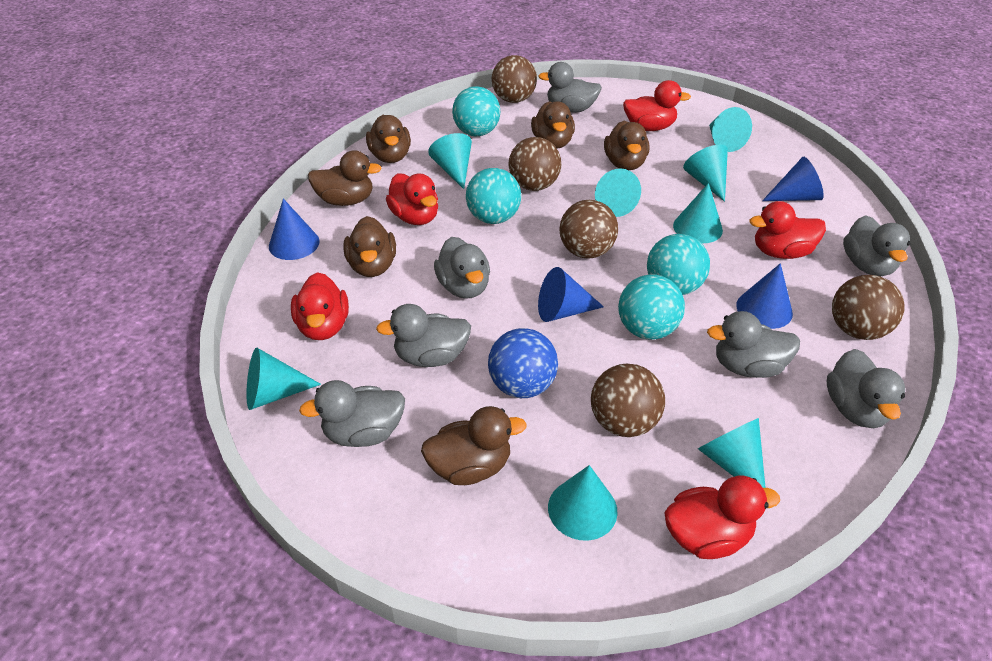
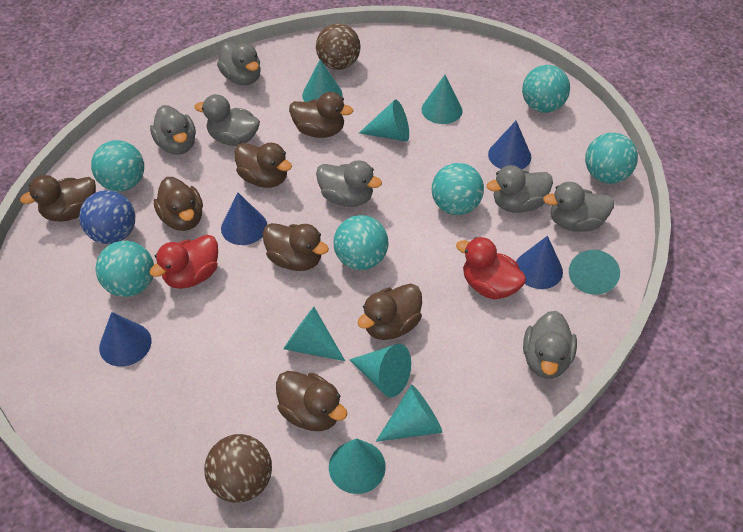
brown ball: [492,55,537,103] [509,137,561,191] [560,200,618,259] [591,364,665,437] [832,275,905,340] = 5 -> [204,434,272,503] [316,23,361,70] = 2
brown duck: [308,150,382,206] [343,216,396,277] [366,115,411,163] [421,406,527,485] [531,101,575,149] [604,121,649,170] = 6 -> [20,175,96,222] [154,177,203,231] [235,142,292,188] [263,223,329,271] [276,371,347,431] [289,92,353,138] [357,284,422,340] = 7
red duck: [291,272,349,340] [386,173,438,225] [623,80,691,131] [664,476,780,559] [749,201,826,259] = 5 -> [149,235,218,289] [456,237,526,299] = 2
turquoise ball: [452,86,500,137] [466,168,521,224] [618,274,685,340] [647,234,710,295] = 4 -> [91,140,144,192] [96,241,154,297] [333,215,388,270] [432,163,484,215] [522,65,570,113] [585,133,638,184] = 6

